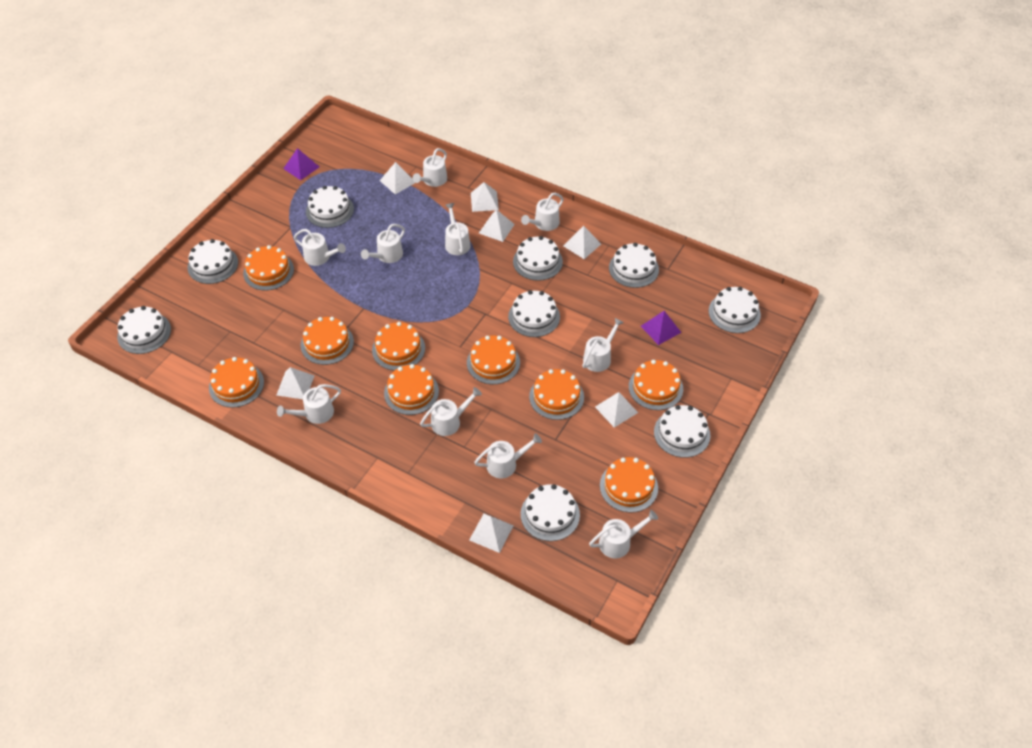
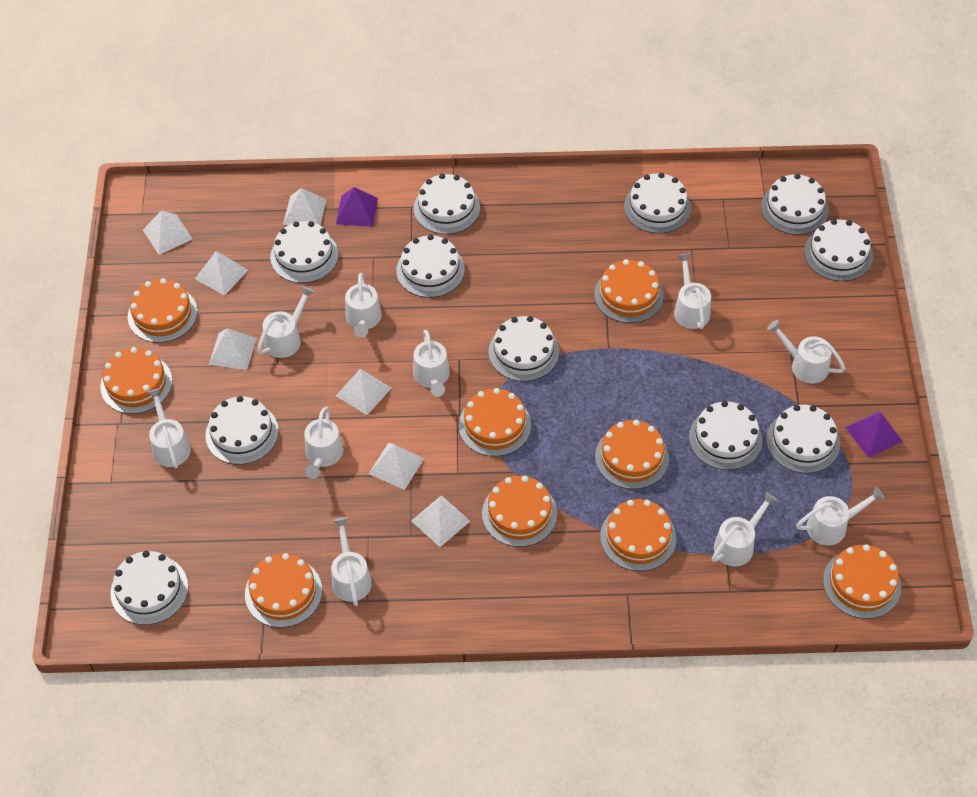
white cake: [117,306,171,354] [188,239,238,284] [306,186,354,228] [508,290,560,337] [513,236,563,281] [521,484,580,541] [609,243,659,288] [654,405,710,458] [709,287,761,333] = 9 -> [110,551,188,625] [205,396,279,465] [270,221,338,283] [396,234,465,298] [413,174,480,234] [488,316,559,381] [624,173,691,234] [689,401,763,470] [761,174,829,235] [766,405,840,473] [804,219,873,281] = 11

